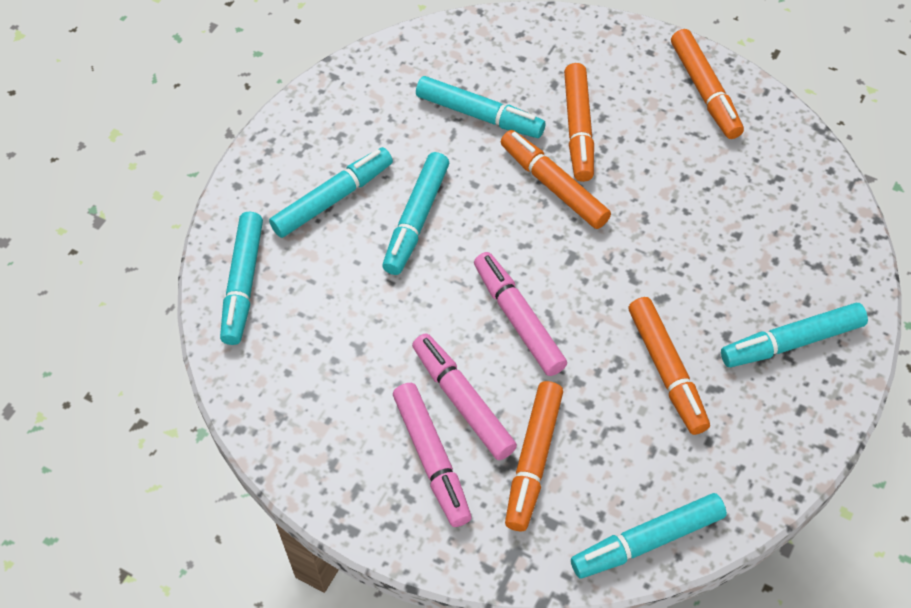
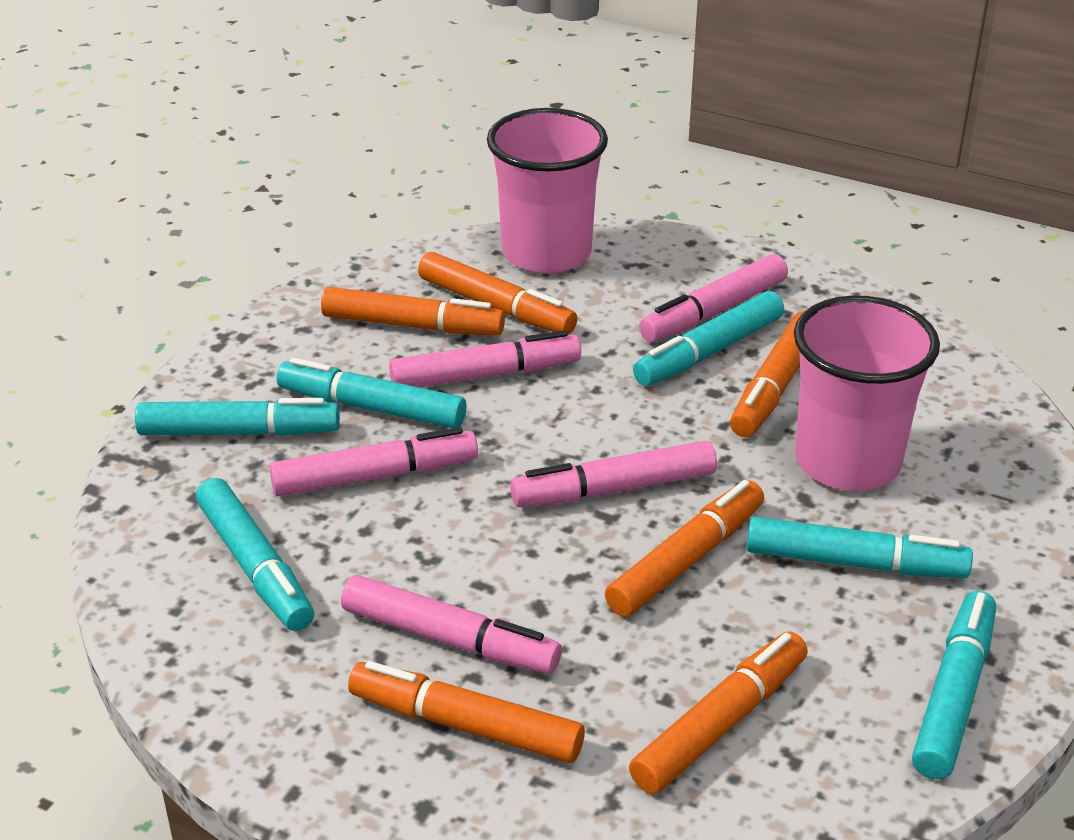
orange marker: [501,130,611,229] [505,381,563,531] [564,63,594,182] [628,297,710,435] [671,29,744,139] = 5 -> [321,287,505,336] [348,661,585,763] [418,252,577,335] [605,480,764,617] [629,632,808,794] [730,311,805,437] = 6
pink cup: none = 0 -> [487,108,608,274] [794,295,940,491] = 2
pink marker: [393,383,472,527] [412,333,517,460] [474,252,567,376] = 3 -> [269,427,478,496] [341,575,562,674] [389,330,581,387] [510,441,717,507] [639,254,788,342] = 5

